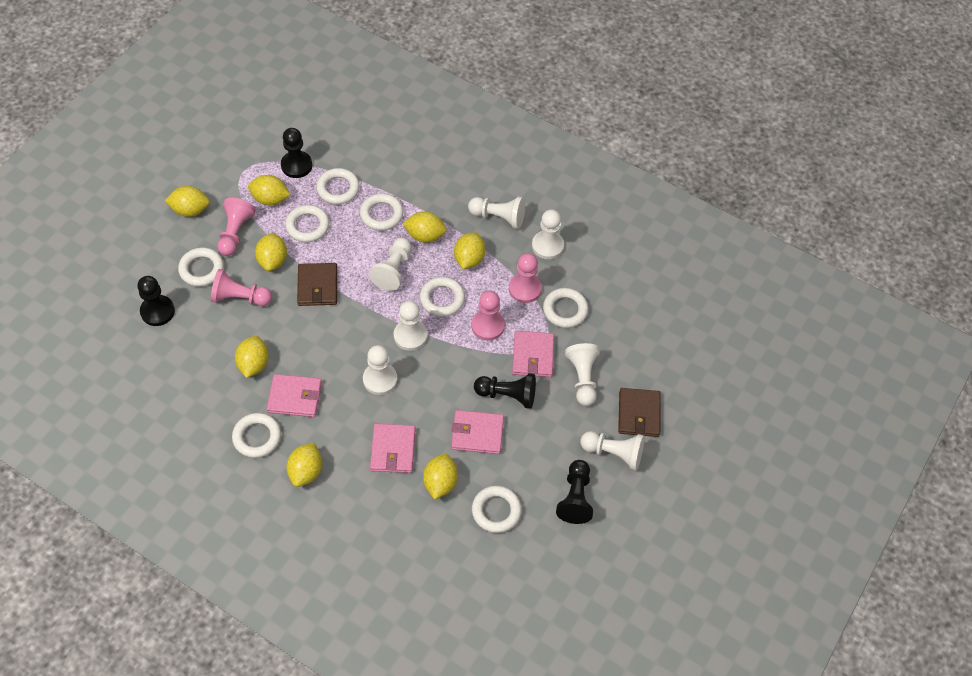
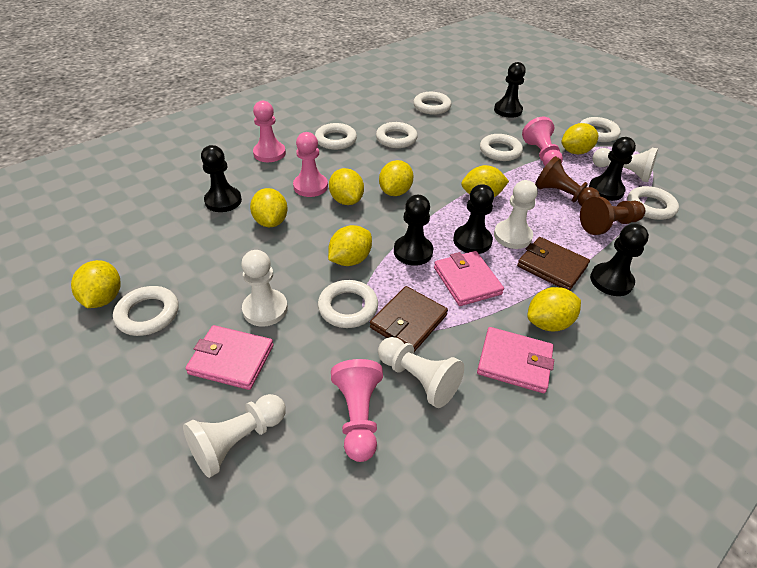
black pawn: [137,276,175,326] [281,128,312,178] [474,373,536,409] [556,460,593,524] = 4 -> [201,145,242,212] [394,195,433,266] [453,184,494,254] [494,62,526,118] [589,137,636,201] [590,224,649,296] = 6
brown pawn: none = 0 -> [535,156,600,206] [580,196,645,235] = 2
pink wallet: [267,374,322,417] [370,424,416,473] [451,410,504,454] [512,331,554,377] = 4 -> [185,325,274,390] [434,251,504,306] [477,327,554,393] = 3
white pawn: [363,345,397,395] [369,238,412,291] [394,301,427,351] [468,197,525,229] [532,210,564,259] [565,343,600,406] [580,431,645,470] = 7 -> [183,394,286,478] [241,250,288,327] [378,337,464,408] [494,180,538,249] [592,148,658,182] = 5

